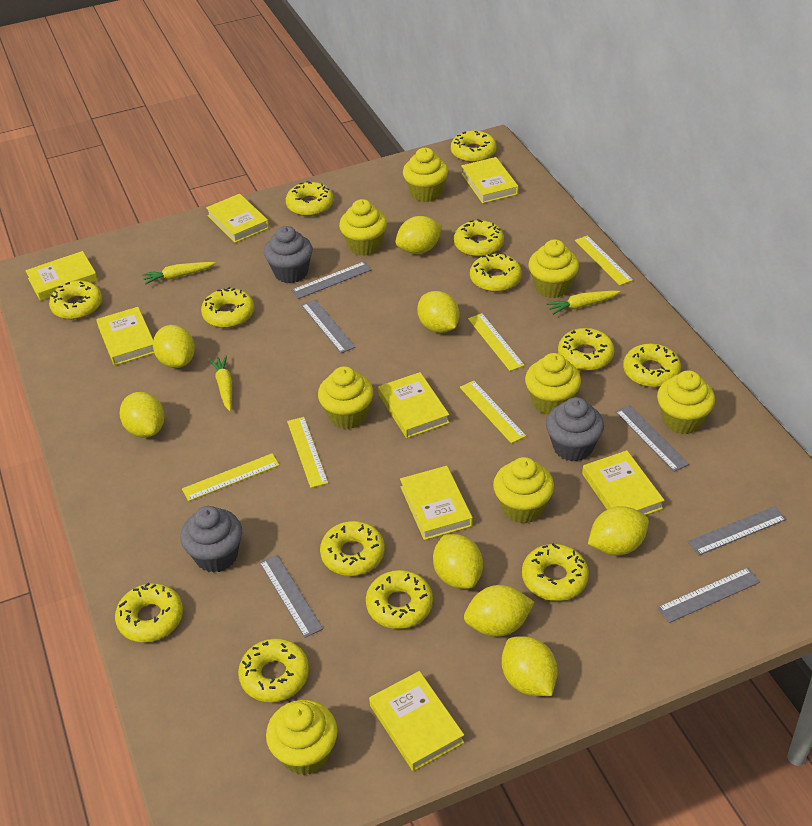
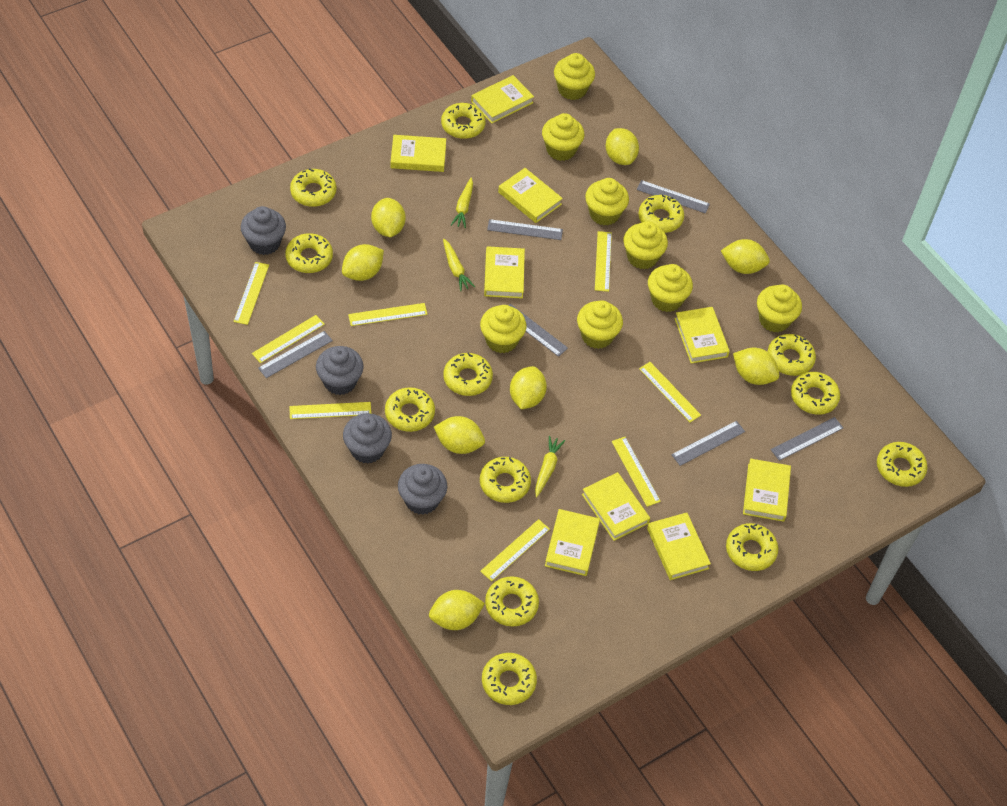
grey cupcake: [180,506,242,573] [264,226,313,283] [546,397,604,462] = 3 -> [241,206,286,255] [316,346,364,395] [343,413,392,464] [398,464,447,515] = 4
yellow book: [25,251,98,301] [96,307,154,366] [206,194,269,243] [369,671,464,771] [378,372,450,438] [400,466,473,540] [461,157,518,203] [582,450,664,515] = 8 -> [391,135,446,172] [471,75,534,123] [484,246,525,299] [498,168,563,223] [545,509,600,576] [582,472,650,541] [647,513,711,580] [674,307,730,363] [743,458,791,522] = 9
yellow ruler: [182,453,279,501] [287,417,328,488] [460,381,526,443] [468,313,525,371] [575,235,633,285] = 5 -> [233,262,269,325] [252,315,325,363] [289,402,371,419] [348,303,428,326] [480,519,550,581] [595,231,612,292] [612,437,661,507] [639,362,701,422] = 8

